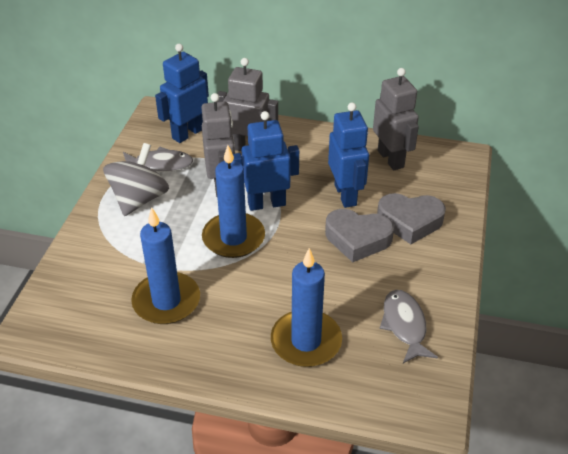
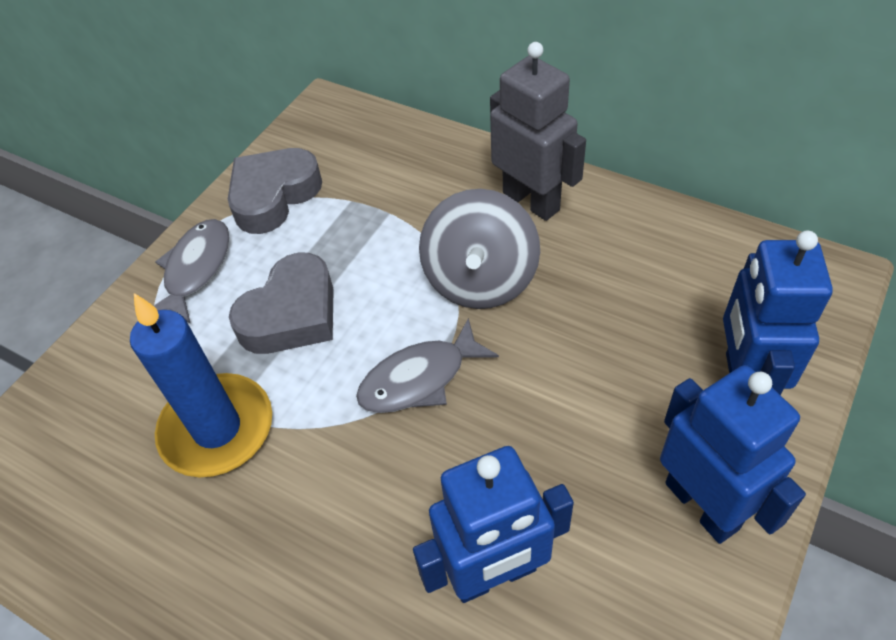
blue candle: [131,207,200,324] [202,145,265,258] [271,248,342,367] = 3 -> [130,293,272,477] = 1
grey robot: [201,93,235,197] [217,58,278,151] [373,68,419,170] = 3 -> [490,42,586,221] = 1

